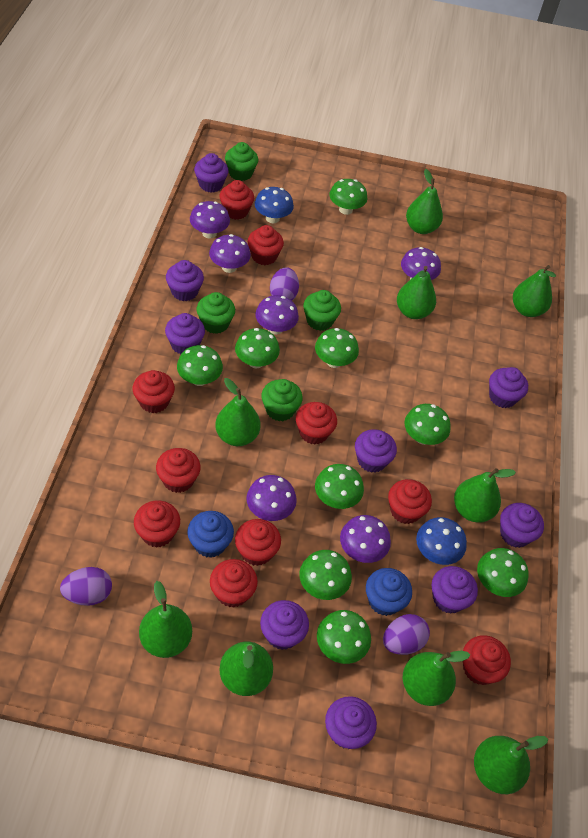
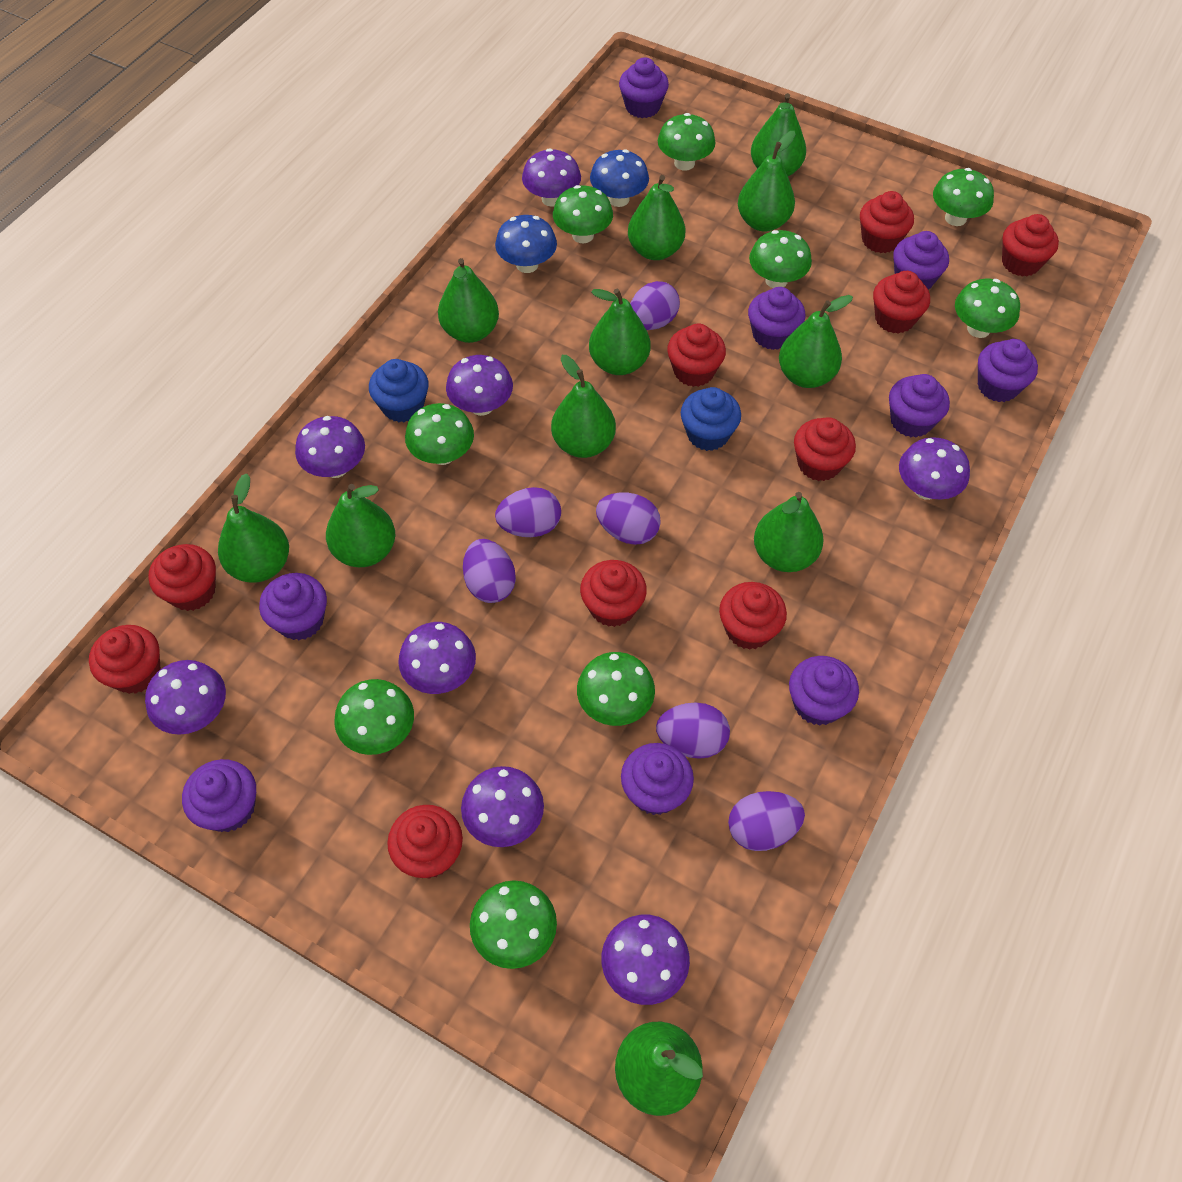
green cupcake: [197,292,235,334] [225,142,258,181] [262,379,303,421] [303,290,341,331] = 4 -> none = 0
green pear: [139,581,192,658] [215,378,260,446] [219,642,273,696] [397,266,436,319] [403,651,470,706] [406,169,443,234] [454,468,516,523] [474,736,548,794] [513,265,556,317] = 9 -> [218,474,289,582] [326,484,395,567] [438,258,499,343] [551,355,616,458] [589,289,651,375] [615,1022,703,1116] [628,175,686,260] [738,131,796,232] [751,93,806,176] [754,492,824,572] [779,295,853,388] = 11
purple egg: [60,567,112,606] [270,267,299,301] [383,614,430,655] = 3 -> [463,539,516,603] [495,487,561,537] [596,492,661,545] [630,281,680,330] [656,702,730,759] [728,791,805,851] = 6
purple mushroom: [190,201,230,239] [209,234,251,273] [247,475,297,521] [255,295,299,335] [340,515,391,563] [401,247,441,280] = 6 -> [145,660,226,735] [295,416,365,478] [398,622,476,694] [446,355,513,416] [461,766,544,847] [522,148,581,207] [601,915,690,1005] [899,437,970,500] = 8

